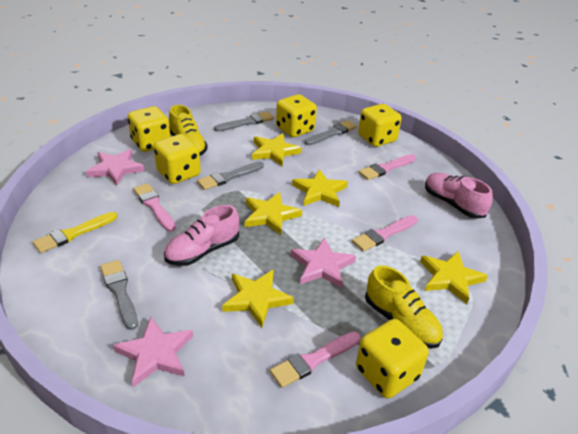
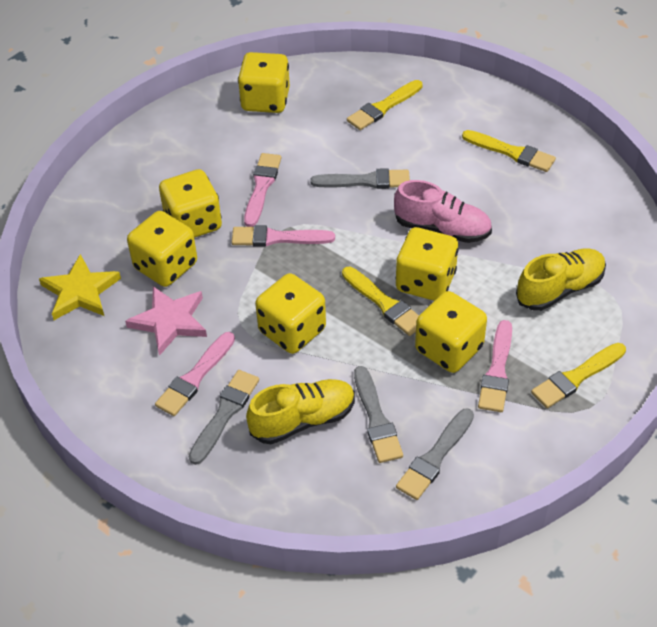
pink shoe: [164,205,239,266] [425,173,493,219] = 2 -> [394,180,492,243] = 1
pink star: [86,149,145,186] [113,317,193,387] [291,237,356,288] = 3 -> [125,286,207,356] = 1
yellow brush: [33,212,117,253] = 1 -> [342,267,419,336] [347,80,422,130] [462,130,556,172] [531,343,626,408] = 4
yellow dice: [128,106,171,152] [154,134,201,184] [276,94,317,137] [356,319,429,398] [358,104,402,147] = 5 -> [127,211,197,287] [159,169,222,238] [238,52,290,113] [255,273,326,354] [395,227,458,301] [415,291,487,373] = 6
yellow star: [222,269,294,328] [245,192,302,235] [252,133,302,166] [292,169,348,207] [420,251,488,304] = 5 -> [39,254,121,320] = 1

